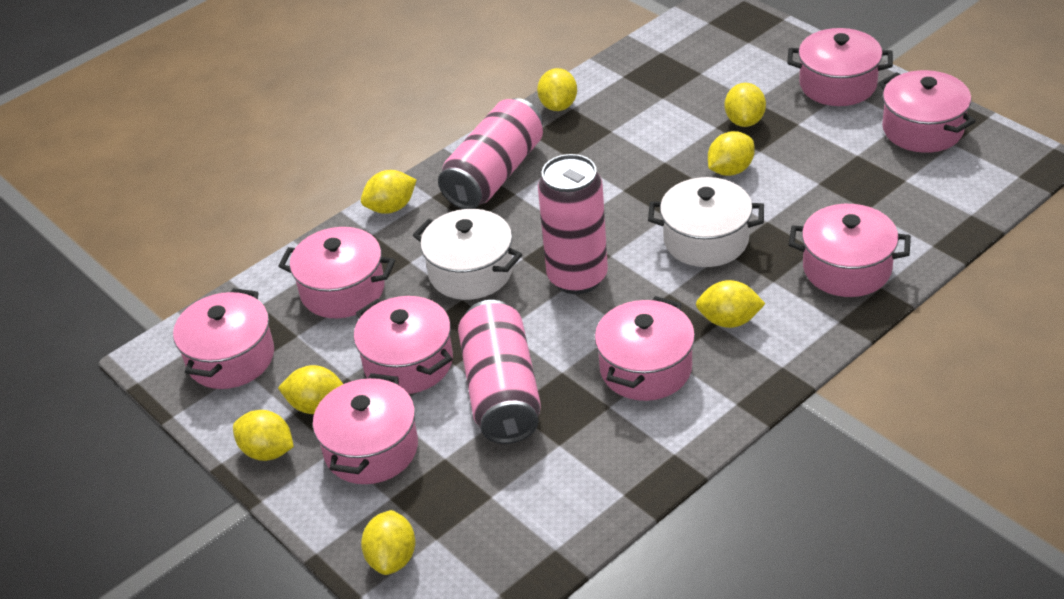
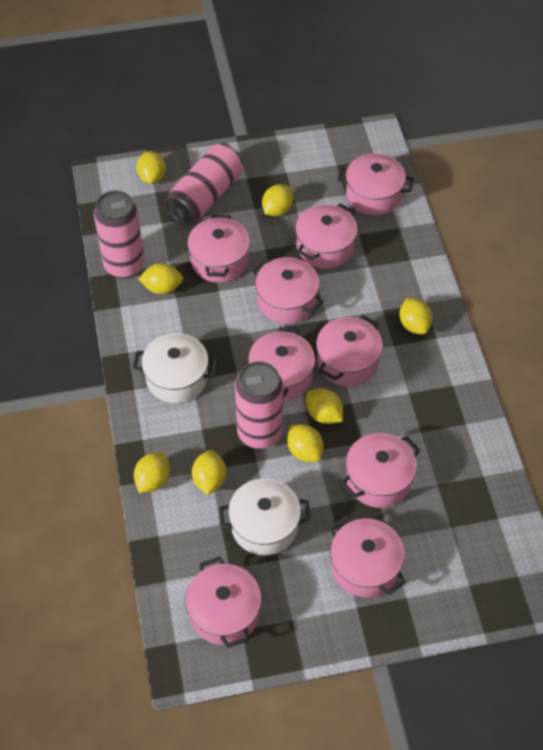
pink pot: [173,288,274,389] [278,227,395,318] [313,373,418,484] [354,296,453,394] [595,296,695,401] [787,28,893,106] [789,204,911,297] [879,70,976,153] = 8 -> [185,557,262,648] [187,215,250,283] [248,327,315,401] [251,257,324,324] [295,203,358,269] [316,315,383,387] [329,516,406,597] [337,153,414,216] [340,433,421,508] = 9

